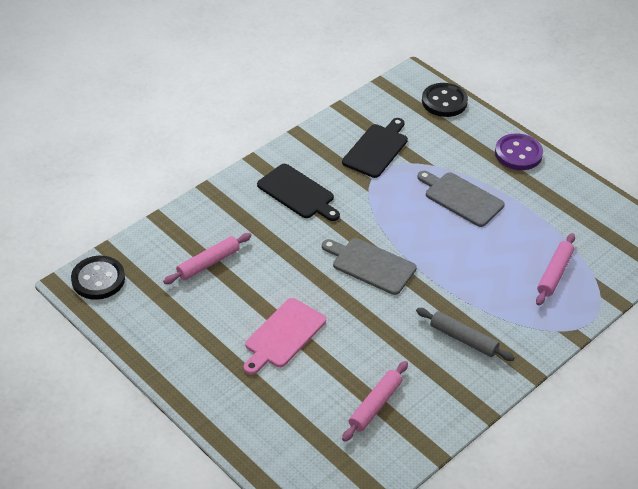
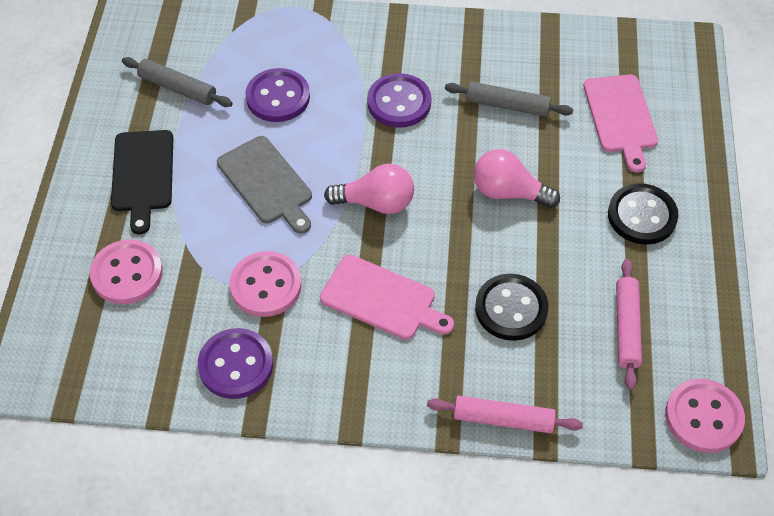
black cutting board: [257,164,340,221] [342,118,408,178] = 2 -> [111,130,173,235] = 1
grey cutting board: [322,238,417,295] [417,171,505,227] = 2 -> [217,136,312,234] = 1
grey rolling pin: [416,308,515,361] = 1 -> [122,57,233,107] [445,81,573,117] = 2
pink button: none = 0 -> [90,240,163,304] [229,251,302,317] [665,379,745,453] = 3
pink cutting board: [244,298,326,375] = 1 -> [320,255,454,340] [583,74,658,172] = 2
pink light bulb: none = 0 -> [324,164,414,214] [474,149,560,208] = 2
pink rolling pin: [163,233,251,284] [342,361,408,442] [536,233,575,306] = 3 -> [427,396,583,433] [616,259,642,390] = 2
purple button: [495,133,543,170] = 1 -> [198,328,273,399] [245,68,310,122] [367,73,431,128] = 3

